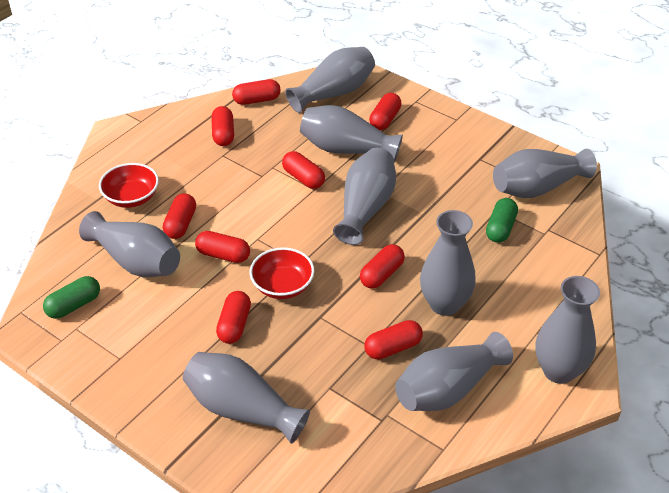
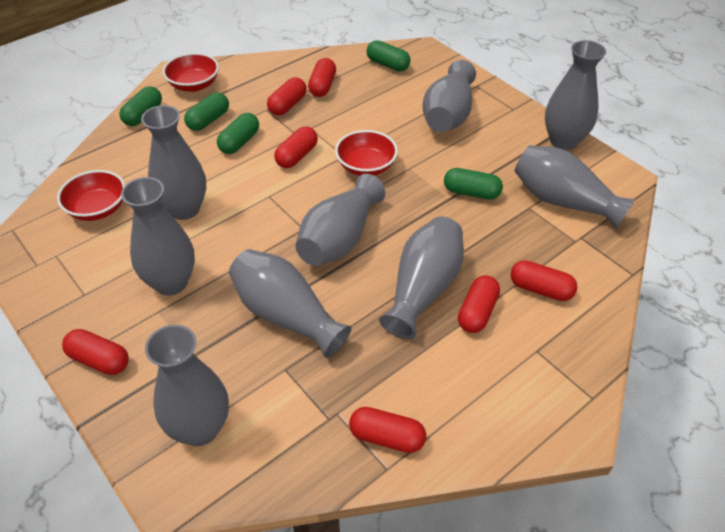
green capsule: [43,276,100,319] [486,198,518,243] = 2 -> [119,86,162,126] [184,92,229,131] [217,113,259,154] [367,40,411,71] [444,168,503,200] = 5
red bowl: [99,163,159,208] [250,247,314,299] = 2 -> [57,170,125,221] [163,53,219,92] [335,130,398,176] = 3
red capsule: [163,193,196,239] [195,231,250,263] [211,106,234,146] [216,291,251,344] [232,79,281,105] [282,151,325,189] [360,244,405,289] [364,320,423,360] [369,93,402,130] = 9 -> [62,329,129,375] [267,77,307,116] [274,127,318,168] [308,58,336,97] [349,407,426,453] [458,276,500,333] [510,260,577,301] = 7

